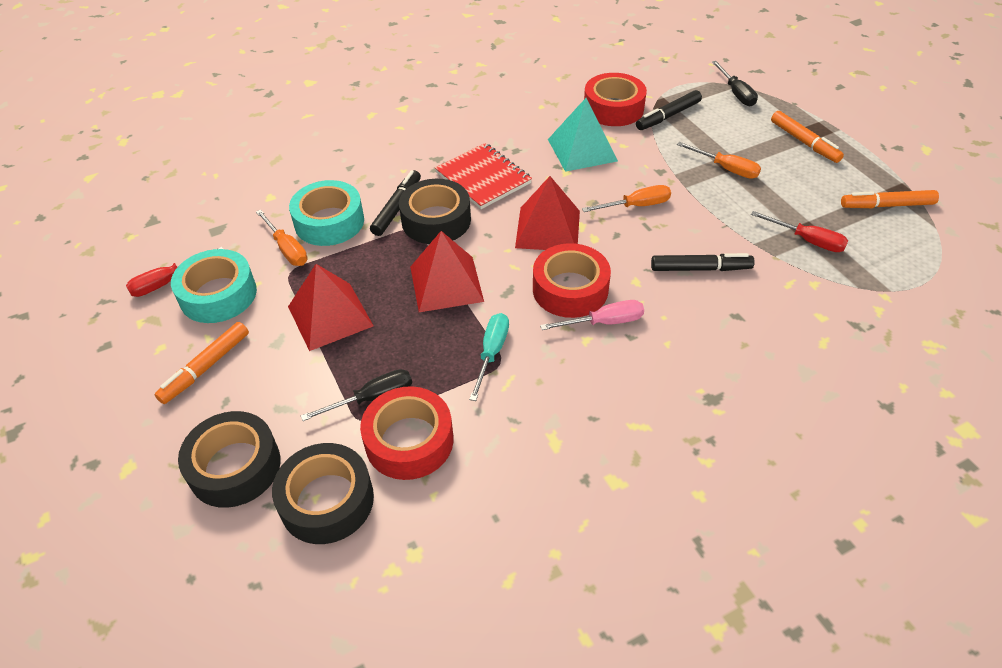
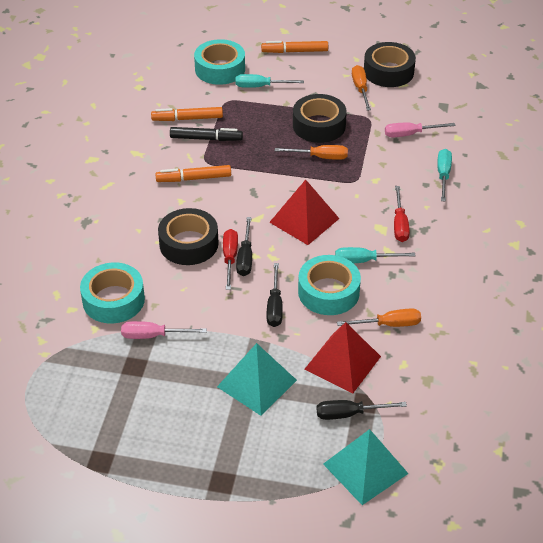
black marker: [370,170,421,236] [636,90,702,130] [651,253,755,271] = 3 -> [170,127,243,141] = 1
black screwdriver: [301,369,412,421] [712,61,758,106] = 2 -> [236,217,252,276] [267,263,283,327] [316,400,407,420] = 3
pink screwdriver: [540,300,644,330] = 1 -> [121,321,207,339] [385,122,456,138] = 2
red notebook: [435,143,532,209] = 1 -> none = 0
red pyramid: [288,264,374,351] [410,231,484,312] [515,176,580,250] = 3 -> [269,179,340,245] [305,322,381,393] = 2
red tape: [360,386,453,480] [533,243,611,318] [584,73,647,126] = 3 -> none = 0
turquoise pyramid: [548,98,618,172] = 1 -> [217,343,297,416] [323,429,409,505] = 2
turquoise screwdriver: [469,313,509,401] = 1 -> [236,74,304,88] [335,247,415,263] [437,149,452,202] = 3
turquoise tape: [171,249,257,323] [289,180,364,246] = 2 -> [80,263,145,324] [194,39,245,85] [298,255,361,315] = 3

